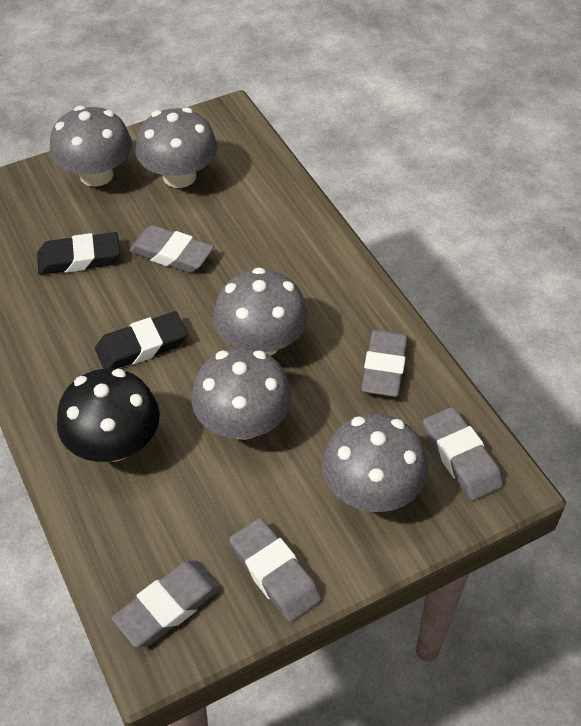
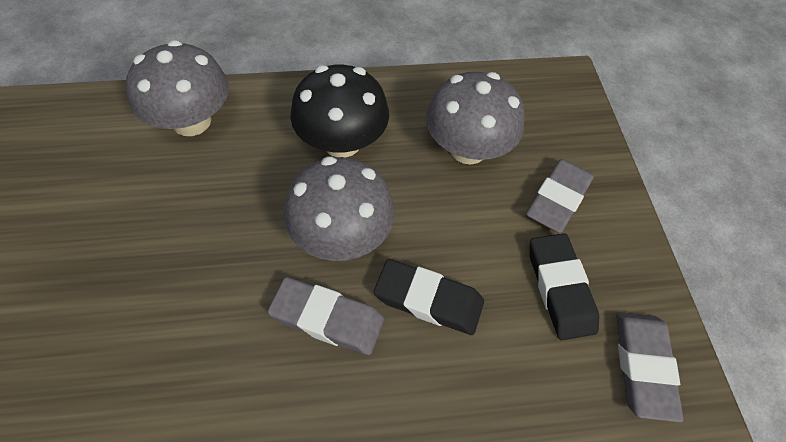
grey eraser: [112,561,221,648] [129,225,214,273] [229,518,322,622] [361,330,408,397] [423,407,503,501] = 5 -> [267,277,384,355] [526,159,594,233] [616,312,684,422] = 3
grey mushroom: [50,106,132,187] [135,107,217,188] [191,347,292,440] [213,267,308,356] [322,414,428,512] = 5 -> [126,40,229,136] [284,156,395,261] [426,72,525,164] = 3

